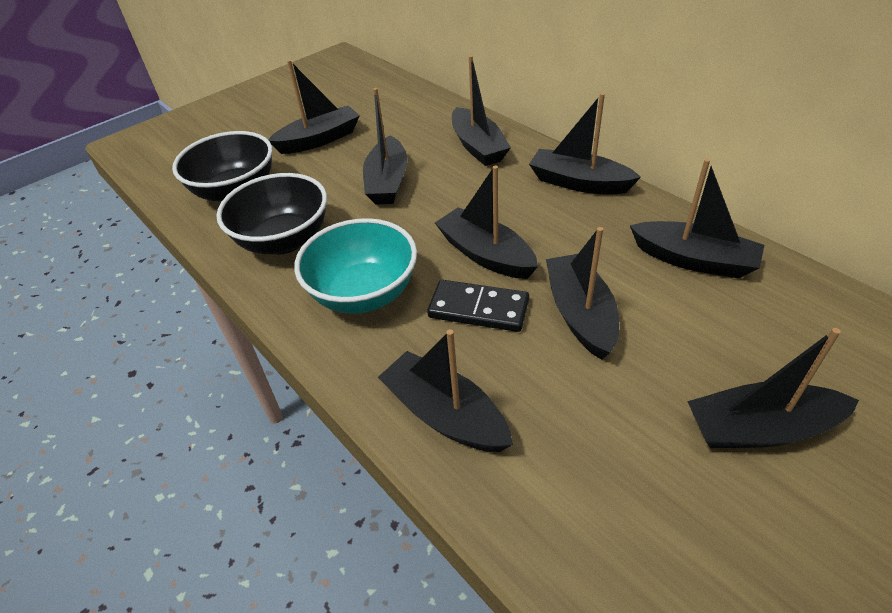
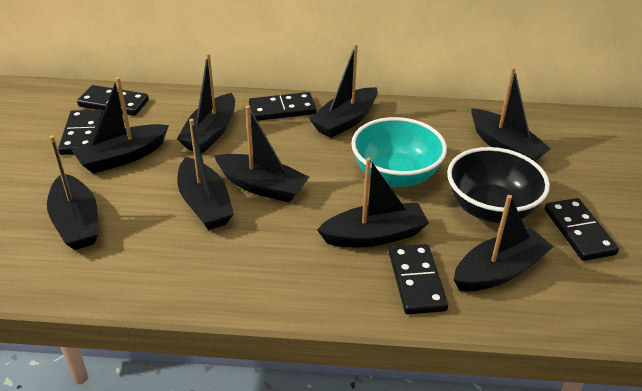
black bowl: [172,131,273,202] [216,173,327,254] = 2 -> [447,147,550,223] = 1
black domino: [427,280,529,332] = 1 -> [58,109,103,155] [77,85,149,116] [249,92,316,121] [389,244,448,314] [545,198,619,261] = 5

